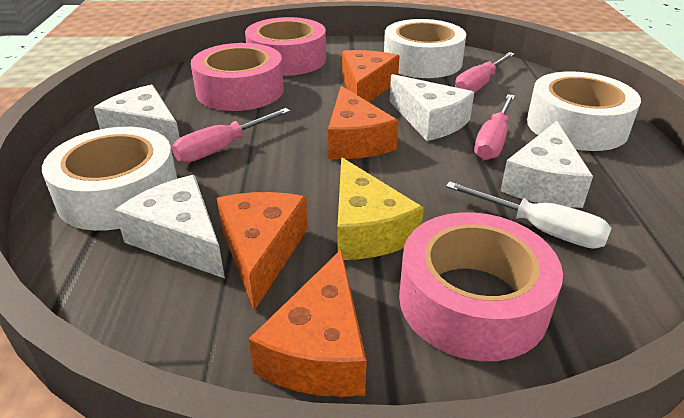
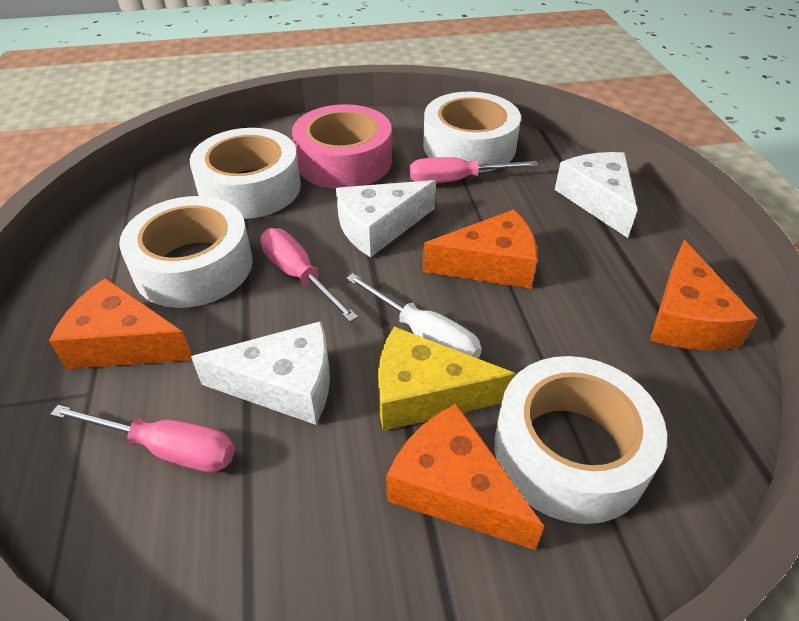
pink tape: [191,43,284,111] [245,17,326,76] [399,212,563,361] = 3 -> [292,104,392,189] = 1
white cheese: [94,85,180,150] [115,175,225,279] [389,74,474,141] [500,121,593,208] = 4 -> [191,321,330,425] [336,180,436,257] [555,152,637,238] = 3
white tape: [42,127,177,231] [384,19,466,78] [527,71,641,151] = 3 -> [119,196,253,308] [190,128,301,219] [423,92,521,173] [494,356,667,524] = 4

